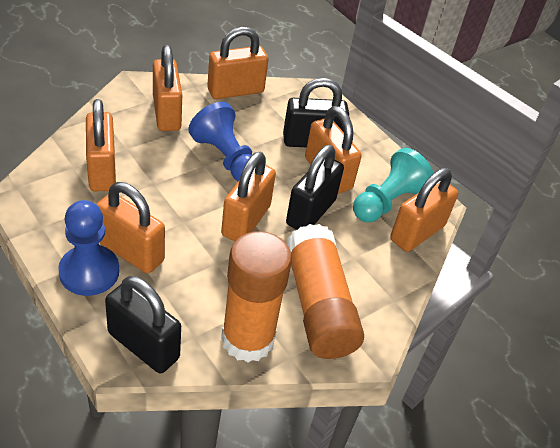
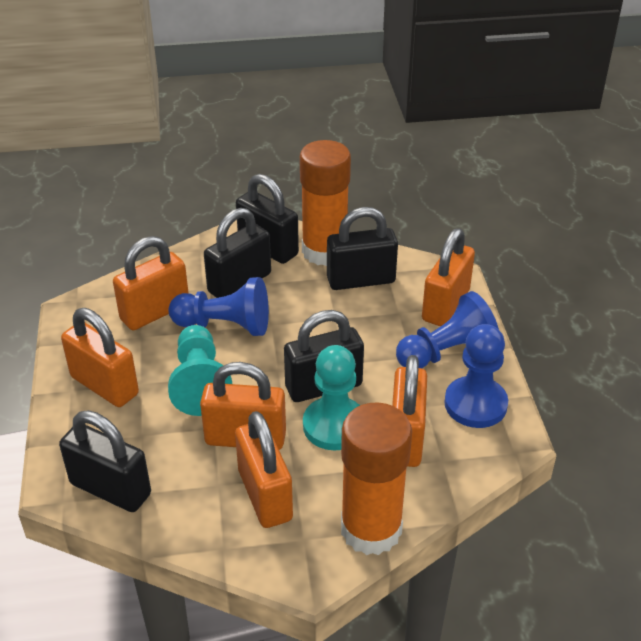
black padlock: [105,276,181,373] [283,78,349,147] [286,145,344,230] = 3 -> [59,410,151,512] [204,208,271,298] [236,174,299,264] [284,310,364,402] [327,207,398,290] = 5
blue pawn: [58,200,119,296] [188,102,252,181] = 2 -> [169,277,269,336] [396,291,499,368] [444,324,508,428] = 3
orange padlock: [86,99,116,191] [96,182,165,273] [153,45,182,131] [207,27,268,99] [221,152,276,241] [305,106,362,194] [390,168,458,252] = 7 -> [61,308,139,407] [113,236,189,330] [200,362,286,450] [235,411,293,528] [392,355,427,467] [422,228,475,327] = 6
turquoise pawn: [353,148,434,222] = 1 -> [168,325,232,416] [303,345,360,450] = 2

